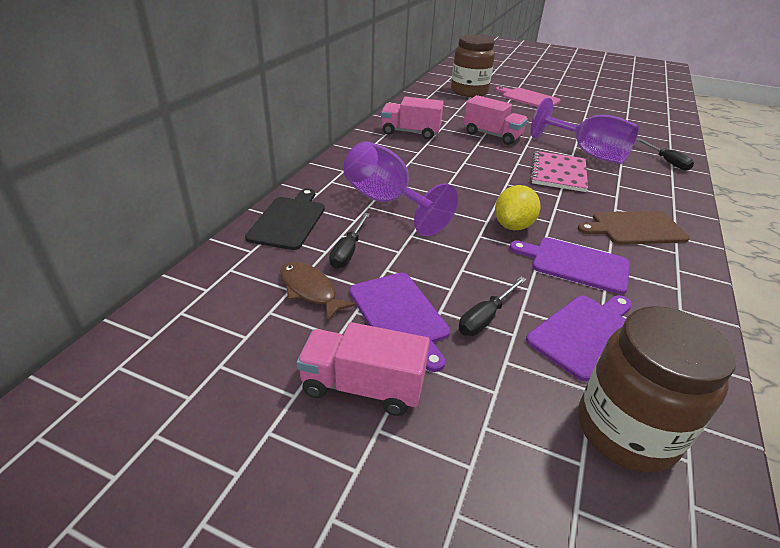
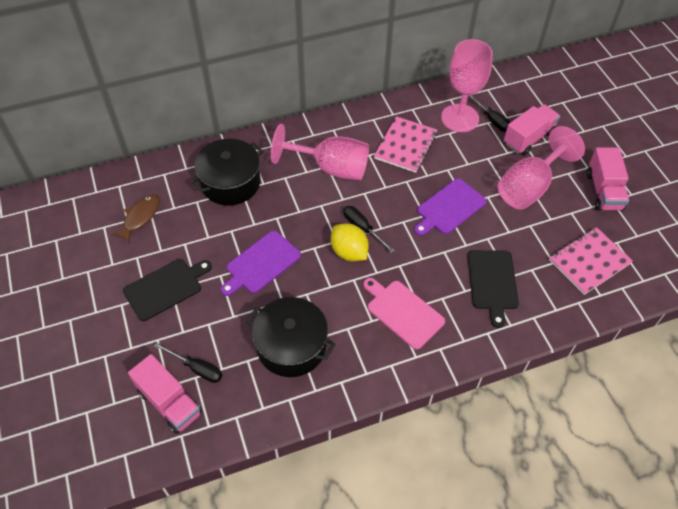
black cutting board: [245,188,325,250] = 1 -> [123,259,212,321] [468,250,519,328] = 2
black pot: none = 0 -> [191,139,263,205] [246,297,335,377] = 2
brown cutting board: [578,211,690,245] = 1 -> none = 0
brown jar: [451,35,495,97] [578,306,736,473] = 2 -> none = 0
pink goblet: none = 0 -> [271,124,369,180] [441,39,493,132] [498,126,585,210] = 3
pink notebook: [530,151,588,192] = 1 -> [374,116,437,173] [549,227,633,295] = 2
purple cutting board: [349,273,450,372] [510,237,630,294] [526,295,632,382] = 3 -> [221,231,301,296] [414,178,487,236] = 2
purple goblet: [343,142,458,236] [531,98,639,164] = 2 -> none = 0

